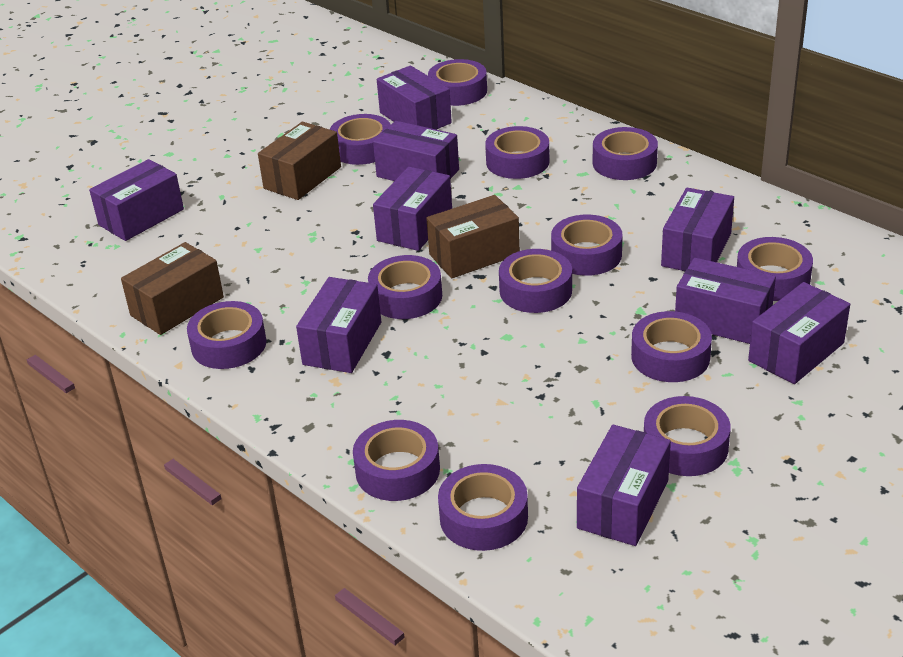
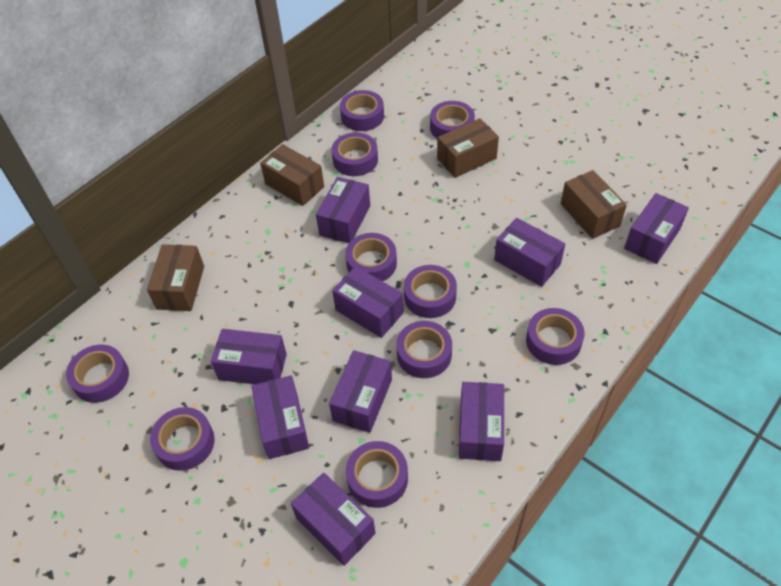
brown box: [121,242,224,335] [258,122,341,200] [426,195,520,278] = 3 -> [147,244,204,311] [260,144,324,206] [437,118,499,178] [561,170,627,239] = 4
purple tape: [187,301,266,369] [330,114,391,165] [353,420,440,501] [368,255,442,319] [428,59,487,106] [438,464,528,551] [485,126,550,179] [499,249,572,313] [551,214,623,276] [593,127,658,180] [631,311,712,382] [644,396,731,476] [737,237,813,301] = 13 -> [66,345,129,403] [150,407,215,471] [332,132,378,176] [340,90,384,131] [345,233,397,281] [346,441,408,508] [396,321,452,378] [404,265,457,318] [430,101,475,139] [526,308,585,365] = 10

